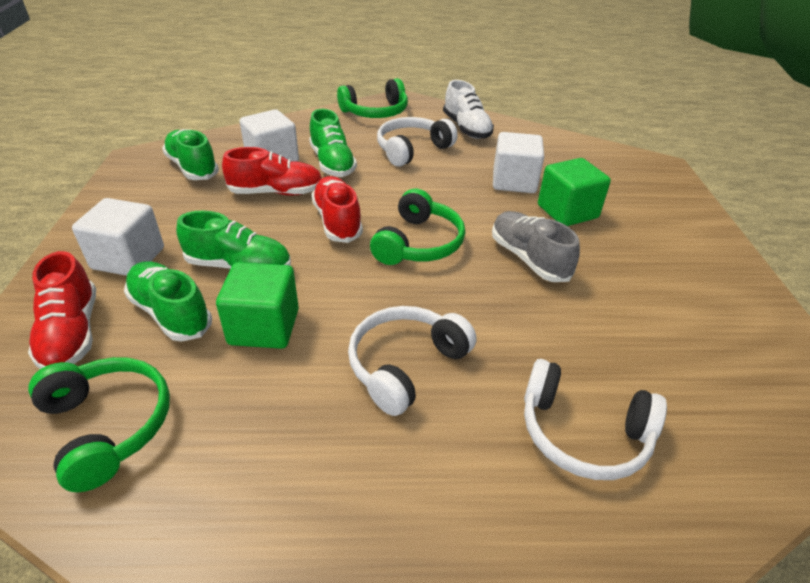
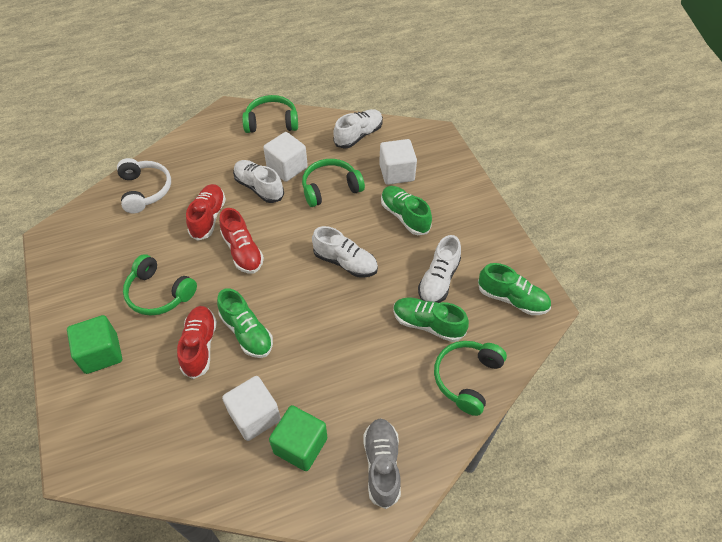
green headphones: [28,357,170,492] [337,78,408,118] [370,188,465,265] = 3 -> [123,254,197,315] [242,95,298,133] [302,159,365,207] [434,341,507,416] = 4
white headphones: [348,306,477,416] [377,117,458,167] [524,359,667,480] = 3 -> [117,158,171,213] = 1
white shoe: [443,80,494,139] = 1 -> [233,160,284,203] [312,226,378,278] [333,109,383,149] [418,235,461,303] = 4

